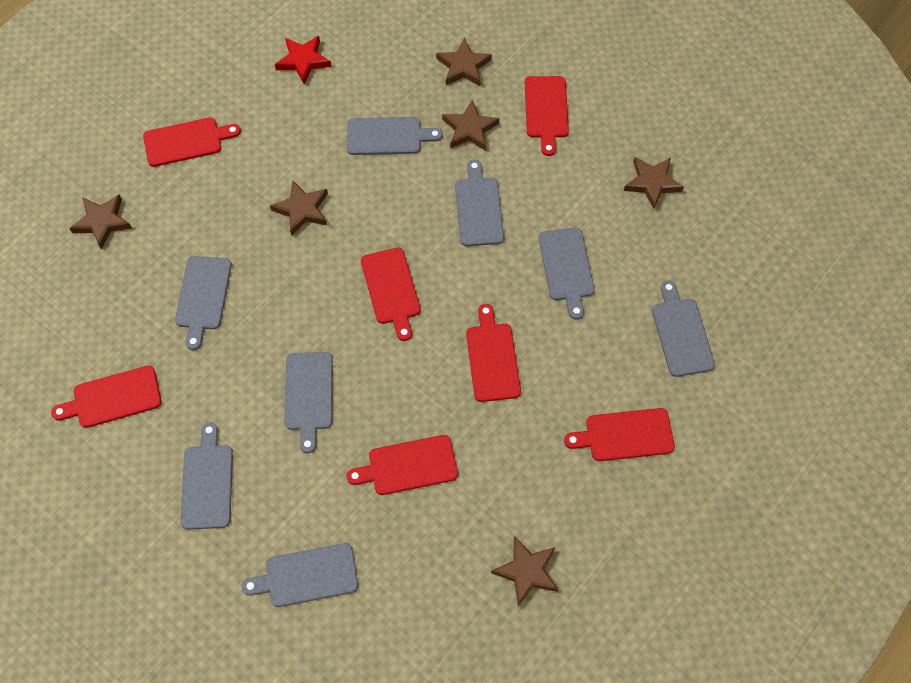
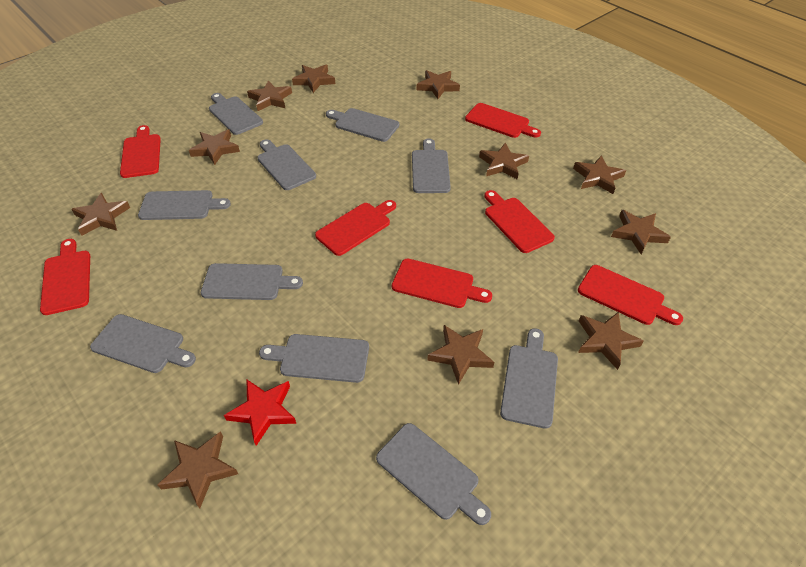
brown star: [69,195,132,250] [270,180,328,236] [436,38,492,86] [442,99,499,151] [491,536,559,606] [624,157,684,209] = 6 -> [71,193,130,236] [158,431,238,508] [189,129,240,165] [247,81,292,111] [292,64,335,93] [417,70,460,99] [427,325,494,385] [479,143,529,179] [573,155,626,194] [578,312,644,370] [611,210,671,254] = 11
grey cutting board: [175,256,232,350] [180,422,233,530] [241,543,358,607] [284,352,333,453] [347,117,443,155] [455,160,504,246] [539,227,594,320] [652,280,715,377] = 8 -> [90,314,196,373] [138,190,231,220] [201,263,303,300] [209,93,263,135] [257,139,316,190] [259,334,369,383] [326,108,399,142] [376,423,491,525] [412,138,451,193] [500,328,558,429] = 10

